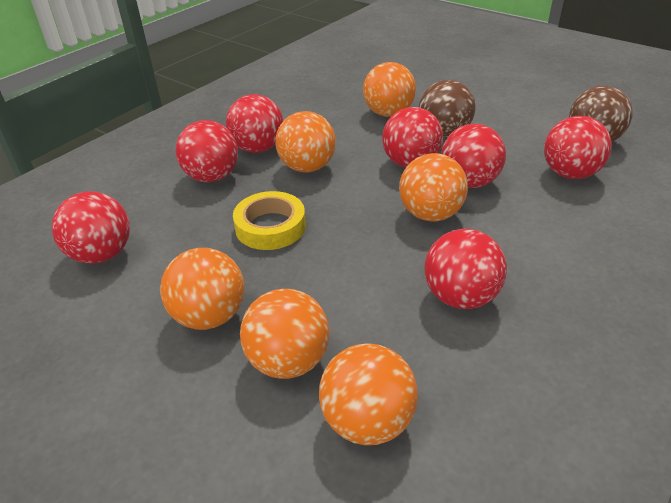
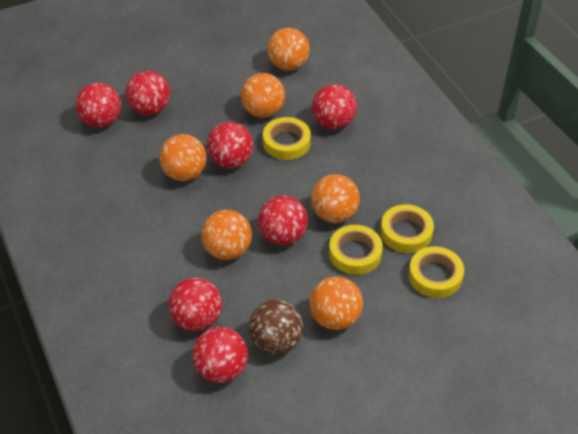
brown ball: [419,80,476,137] [569,86,633,142] = 2 -> [249,300,303,354] = 1
yellow tape: [233,191,306,250] = 1 -> [263,117,311,160] [329,225,383,275] [381,204,434,253] [409,247,464,298] = 4

